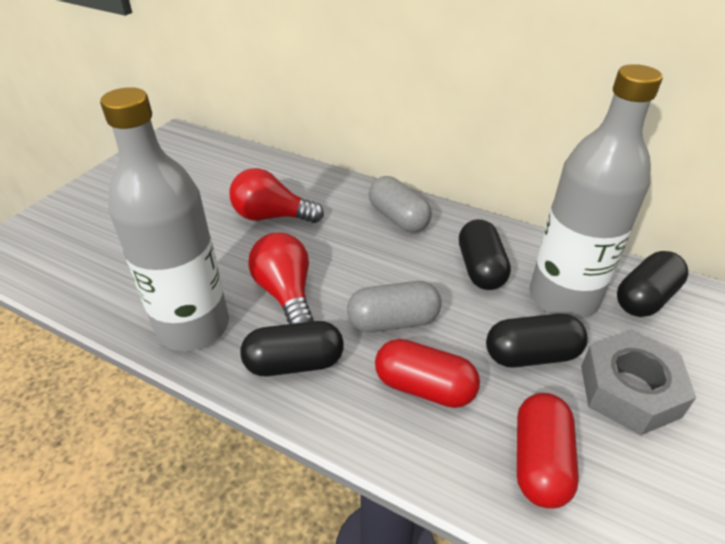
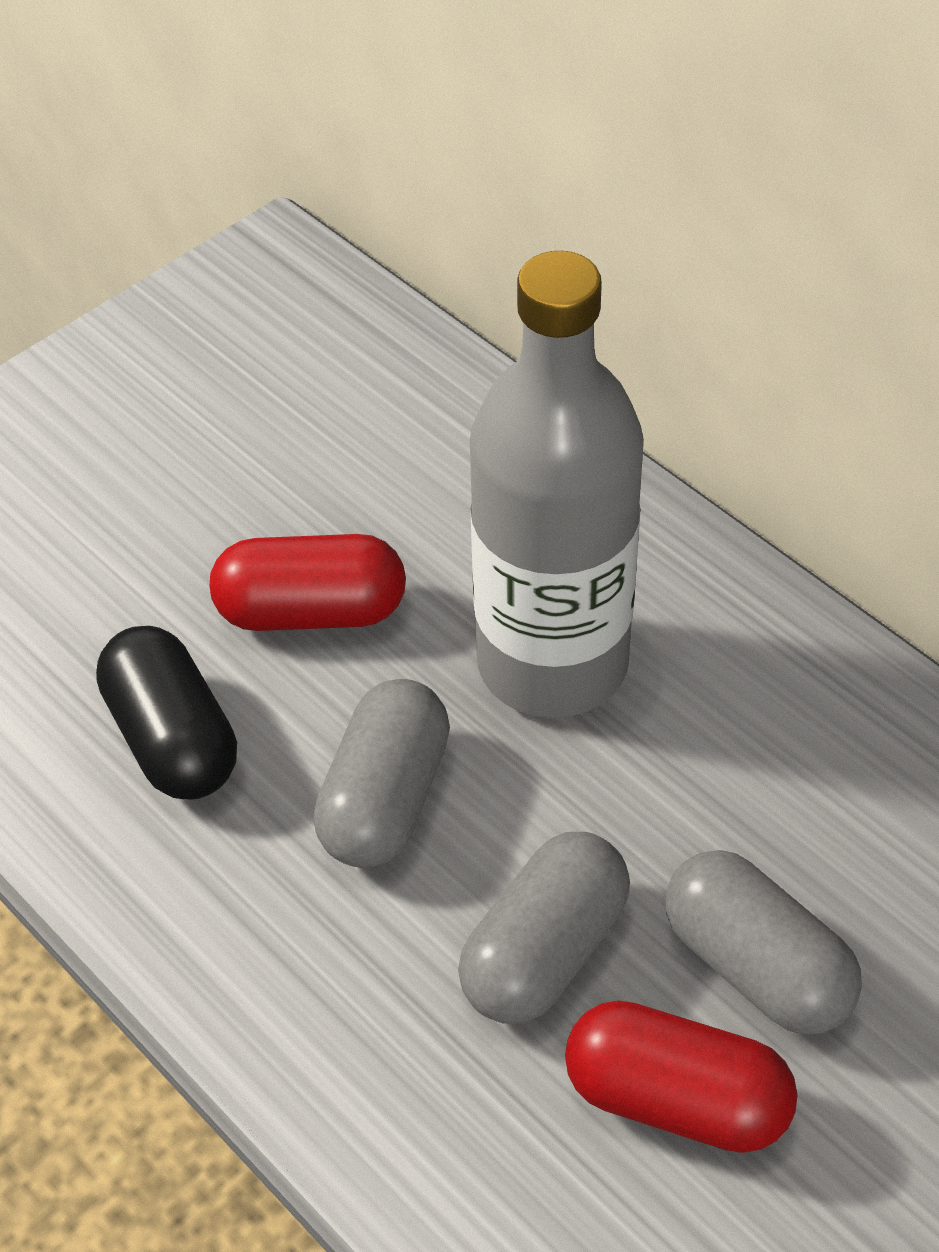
black capsule: [240,321,344,376] [459,219,511,290] [486,314,588,368] [617,251,688,317] = 4 -> [96,626,237,800] = 1
grey bottle: [100,87,229,351] [530,64,663,319] = 2 -> [470,251,644,718] = 1
grey capsule: [347,281,442,332] [369,176,432,232] = 2 -> [313,679,450,868] [458,832,630,1024] [666,850,862,1035] = 3
grey nut: [581,331,696,435] = 1 -> none = 0
red light bulb: [229,168,324,223] [248,233,313,324] = 2 -> none = 0

